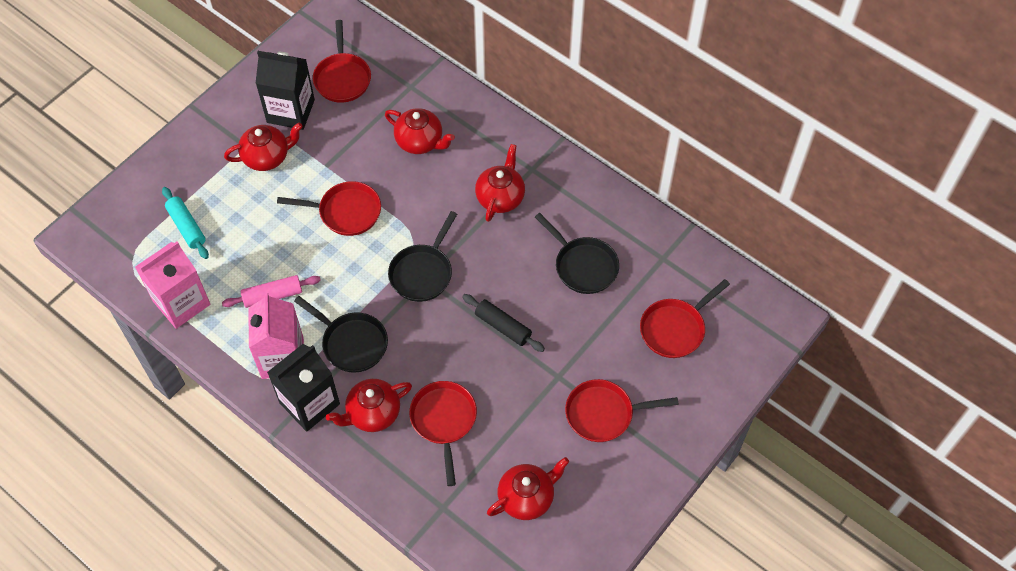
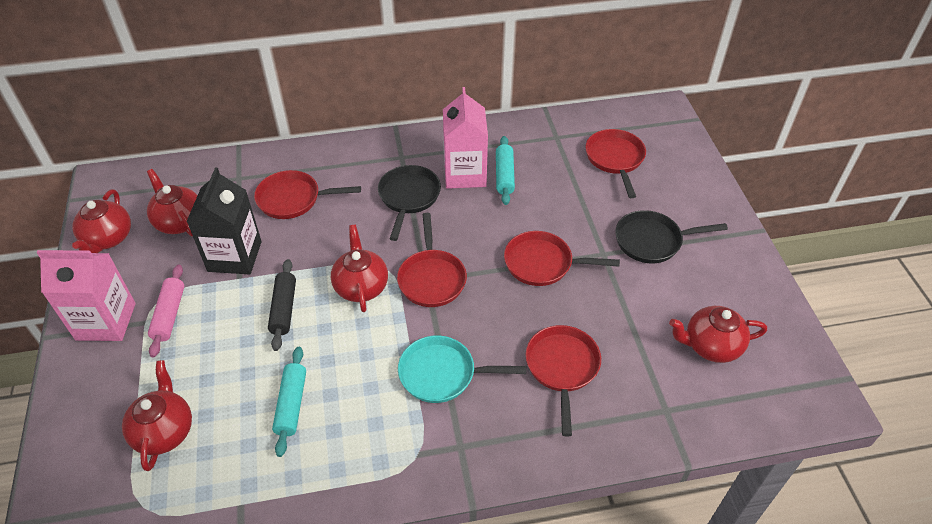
black carton: [256,51,315,130] [267,344,340,432] = 2 -> [186,168,262,275] = 1
black pan: [294,296,388,373] [388,211,457,302] [535,213,619,294] = 3 -> [378,165,441,241] [615,210,728,263] = 2
turquoise pan: none = 0 -> [398,336,526,403] = 1
turquoise rolling pin: [162,187,209,259] = 1 -> [272,347,306,457] [496,136,515,205] = 2

